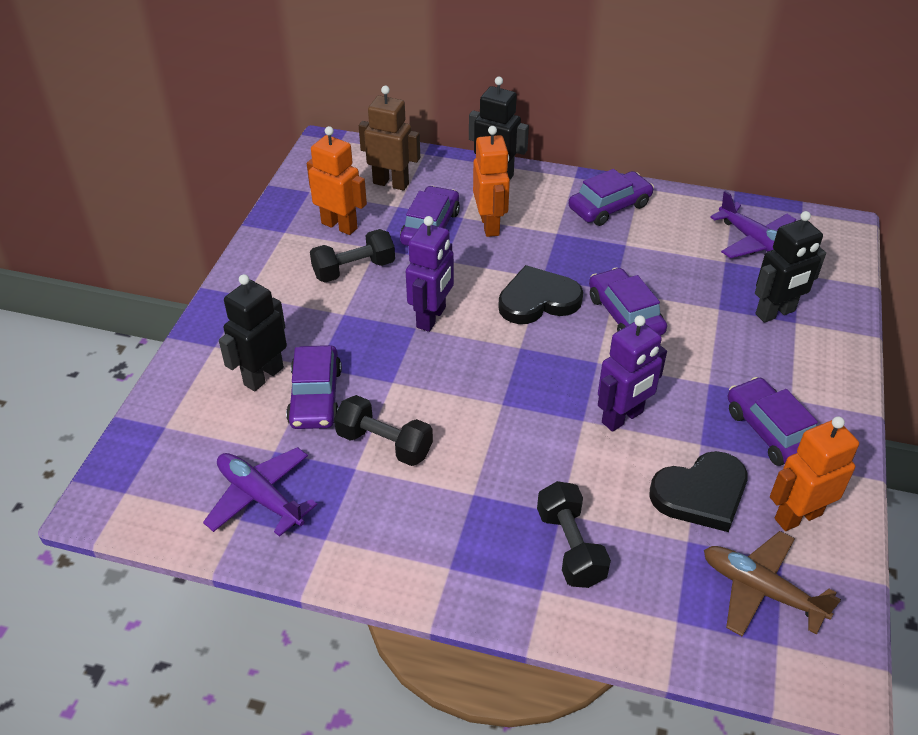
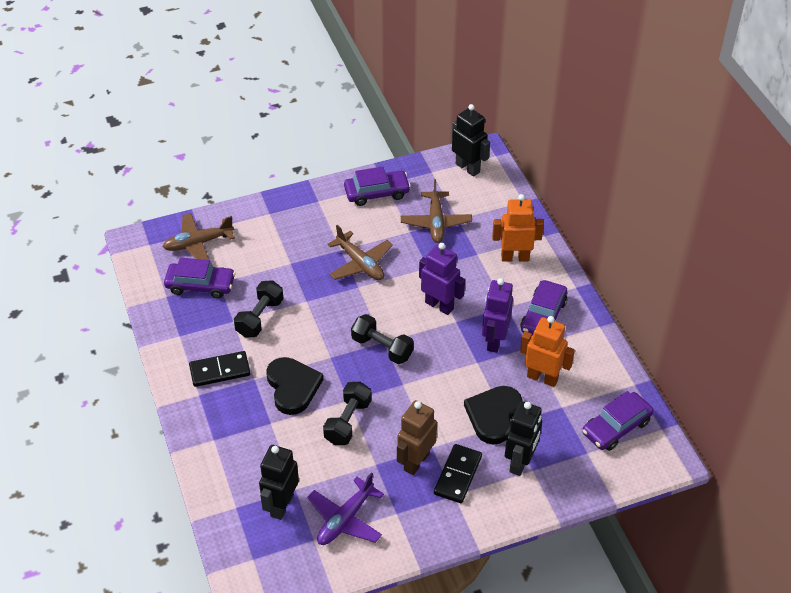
black domino: none = 0 -> [189,351,250,387] [434,444,482,503] = 2
brown plane: [704,531,841,637] = 1 -> [163,213,235,260] [327,225,393,280] [401,179,472,243] = 3
orange robot: [307,126,367,235] [473,126,510,237] [770,416,859,531] = 3 -> [492,194,544,262] [520,316,575,387] = 2
purple car: [286,345,342,429] [400,186,460,246] [569,169,654,226] [589,267,667,335] [728,377,818,466] = 5 -> [164,257,235,299] [344,167,411,206] [520,280,568,336] [582,391,654,451] = 4
purple plane: [203,447,317,537] [710,191,796,258] = 2 -> [307,472,384,545] = 1

